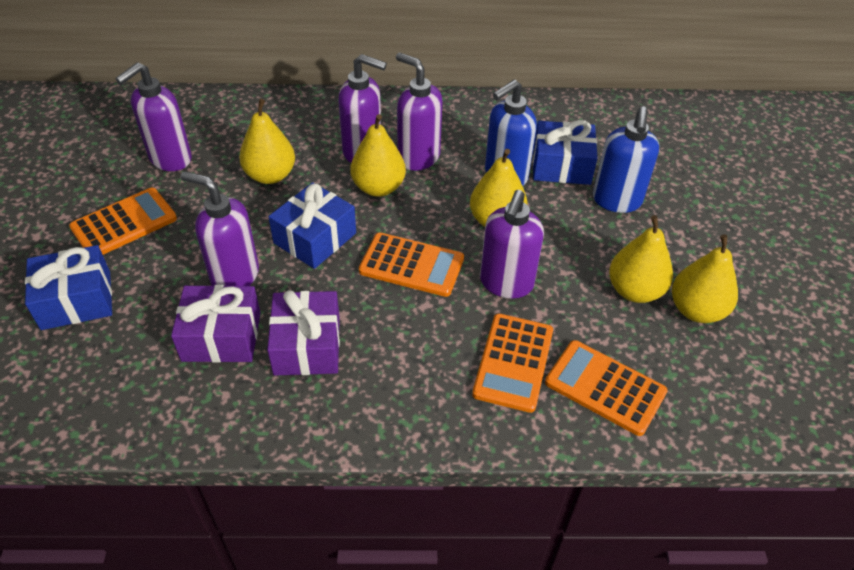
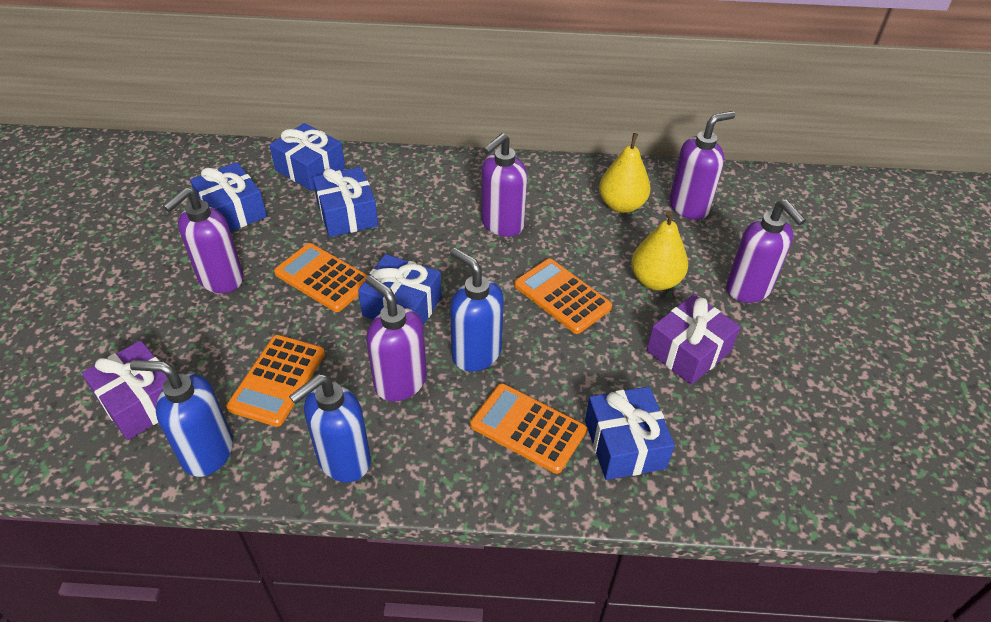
blue gift: [25,245,112,330] [269,182,356,269] [533,120,598,185] = 3 -> [190,162,267,232] [269,123,345,191] [313,167,378,237] [358,254,442,326] [585,386,675,480] = 5
blue soap dispenser: [485,79,537,186] [593,106,659,213] = 2 -> [130,360,233,477] [289,374,371,482] [450,248,504,372] = 3
yellow pear: [239,99,295,184] [350,114,406,197] [470,149,527,227] [609,215,673,303] [672,234,738,323] = 5 -> [599,133,651,213] [631,211,688,291] = 2

